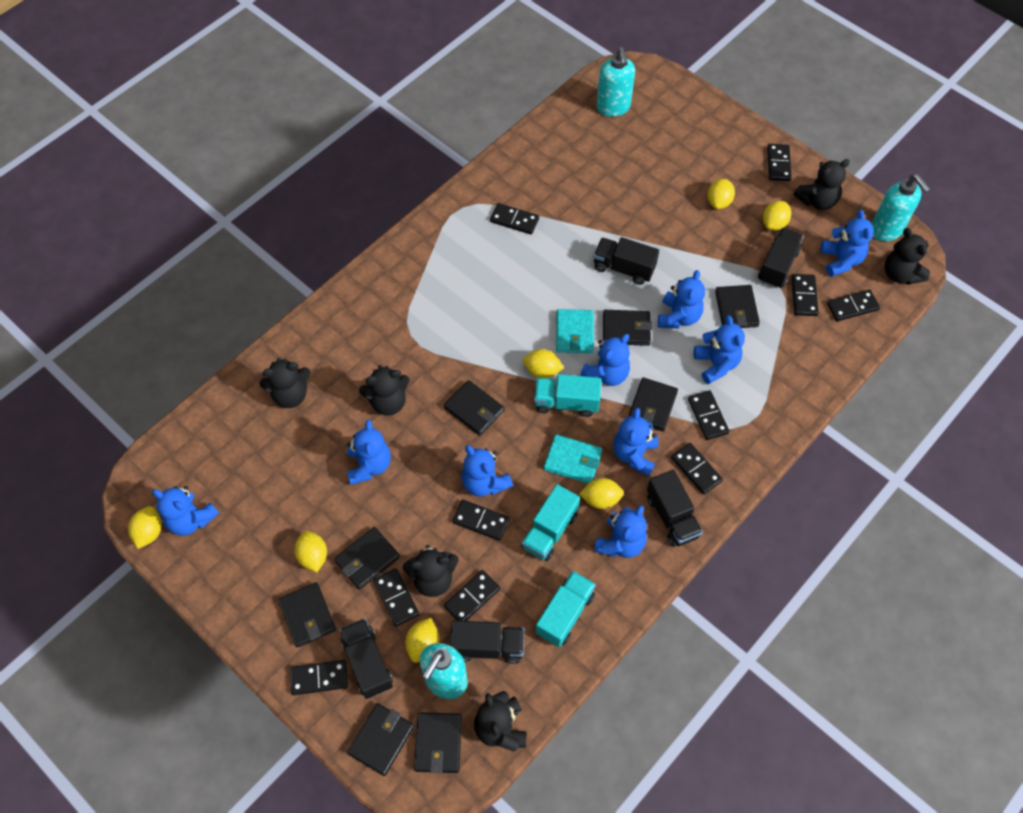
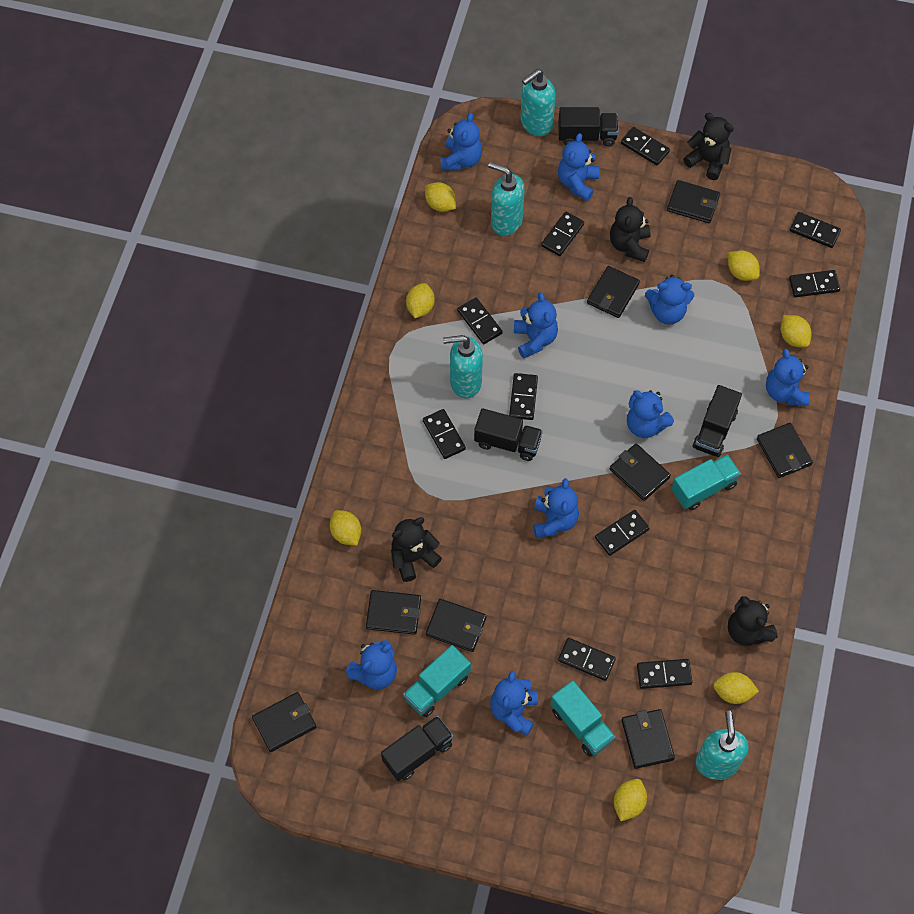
black teddy bear: [259,358,311,408] [359,365,410,416] [403,545,459,597] [474,691,527,751] [793,159,850,210] [885,228,930,285] = 6 -> [391,517,442,582] [610,197,651,262] [683,113,734,180] [728,596,778,646] = 4
black truck: [339,618,393,699] [450,620,524,664] [593,237,659,285] [647,470,703,547] [758,227,804,288] = 5 -> [381,716,453,781] [474,408,543,461] [558,107,619,146] [693,385,742,457] = 4
turquoise soap dispenser: [420,643,468,699] [596,47,635,117] [871,174,931,241] = 3 -> [443,335,483,399] [488,162,525,236] [521,69,556,136] [696,711,749,780] = 4
turquoise wallet: [544,434,602,484] [556,309,594,353] = 2 -> none = 0

